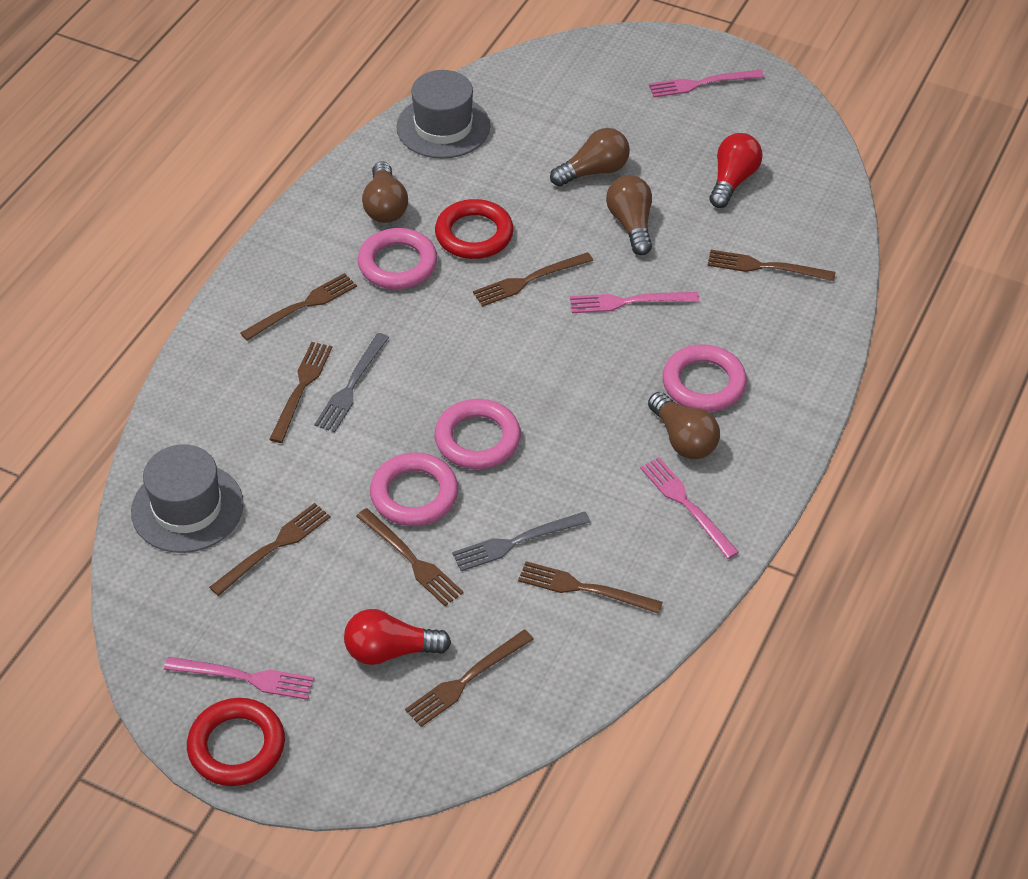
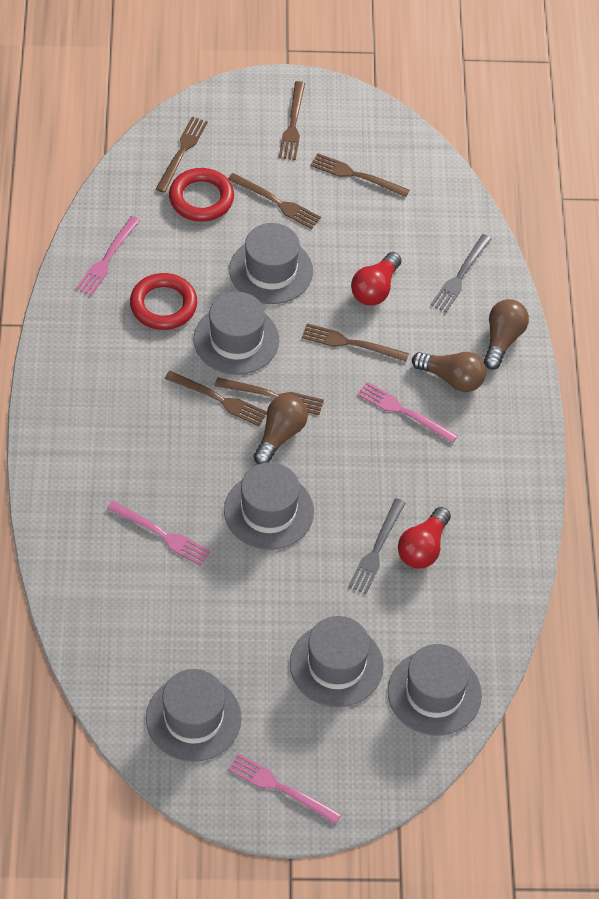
brown fork: [209,503,331,596] [240,273,357,341] [269,342,332,443] [356,508,464,606] [405,629,534,727] [473,252,593,307] [518,561,663,614] [707,250,835,281] = 8 -> [156,117,208,193] [165,371,267,426] [215,377,324,415] [228,173,321,229] [279,81,305,160] [302,323,409,362] [311,153,409,197] = 7
brown light bulb: [362,161,408,223] [550,128,630,187] [606,175,652,255] [648,392,720,459] = 4 -> [253,395,308,464] [412,352,486,392] [484,299,529,370] = 3
grey hat: [131,444,244,553] [396,70,491,159] = 2 -> [146,669,241,762] [194,292,279,375] [224,462,314,550] [229,223,313,304] [290,616,384,707] [388,644,482,736] = 6
pink ring: [358,228,437,289] [370,453,458,526] [434,399,521,469] [662,344,747,412] = 4 -> none = 0

